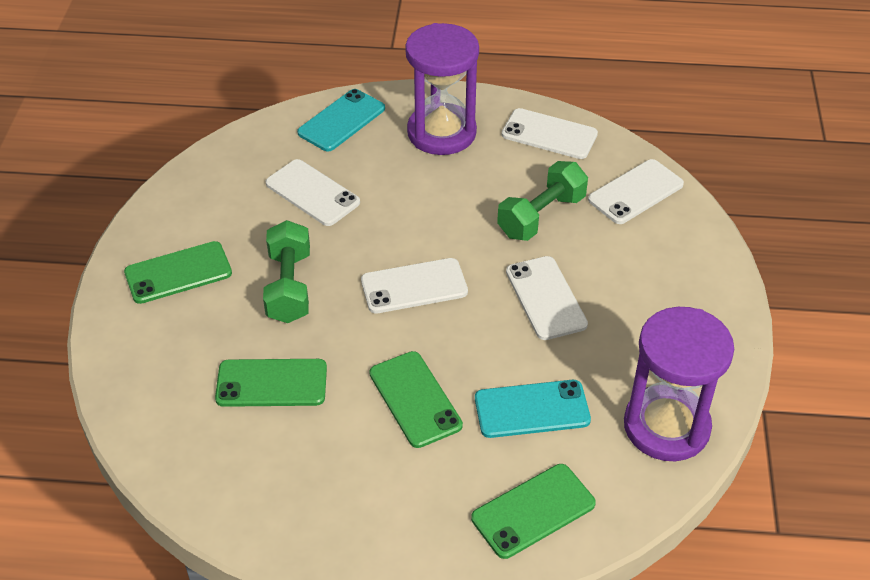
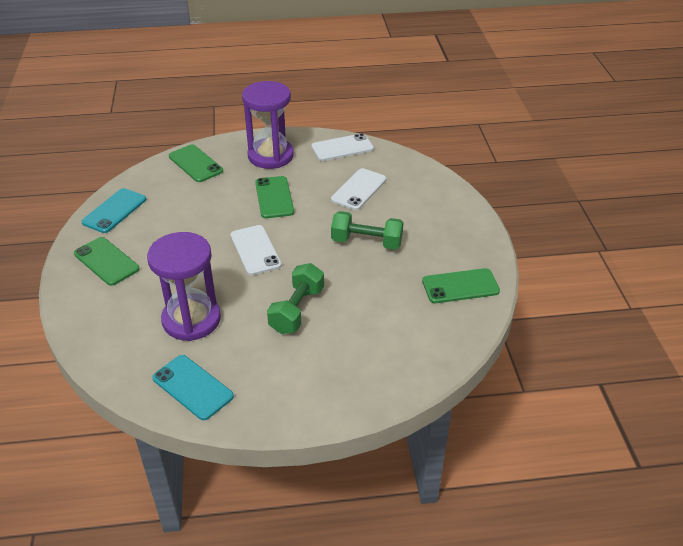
white phone: [266,159,360,226] [361,258,468,313] [502,108,598,159] [506,256,588,340] [588,159,684,224] = 5 -> [230,225,282,275] [311,133,374,161] [331,168,386,210] = 3

